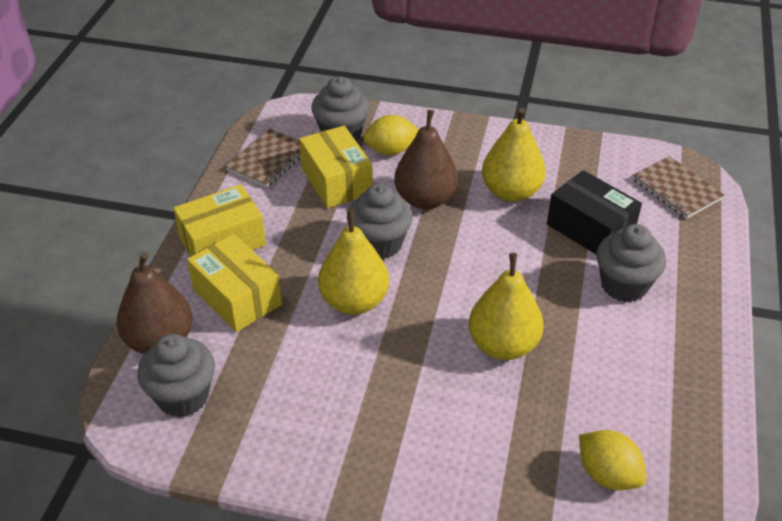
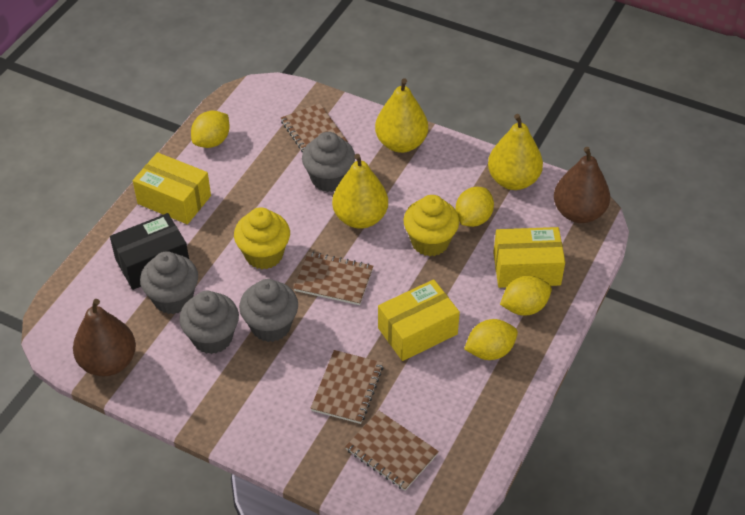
brown notebook: [225,129,301,188] [632,156,725,219] = 2 -> [281,103,348,153] [293,251,373,305] [310,350,384,424] [345,411,439,491] = 4
yellow cupcake: none = 0 -> [234,207,290,269] [404,195,459,256] = 2
yellow lemon: [364,115,419,155] [579,430,646,490] = 2 -> [191,111,230,148] [455,187,494,227] [464,319,518,360] [500,276,552,316] = 4

